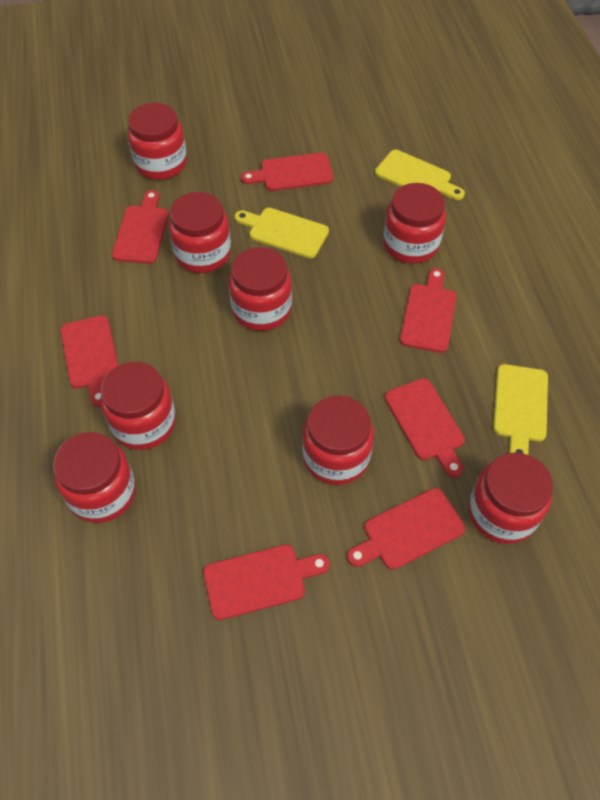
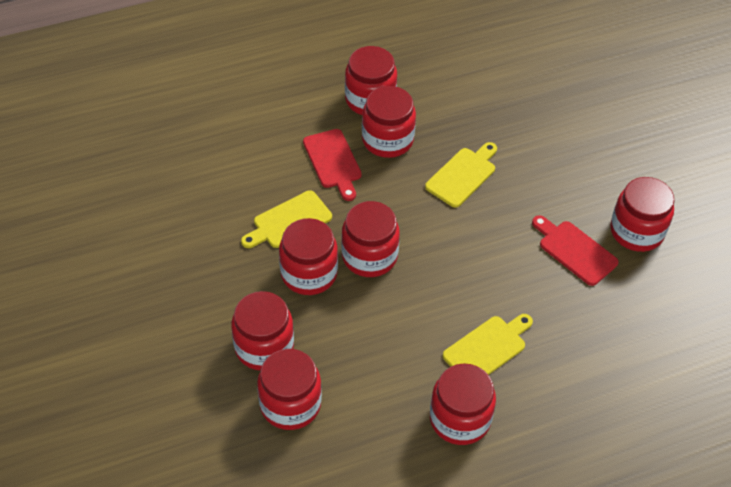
red cutting board: [60,315,119,407] [112,190,169,264] [203,544,330,620] [241,153,334,191] [347,488,465,570] [385,378,465,478] [400,268,457,353] = 7 -> [303,129,362,201] [532,215,619,286] = 2

